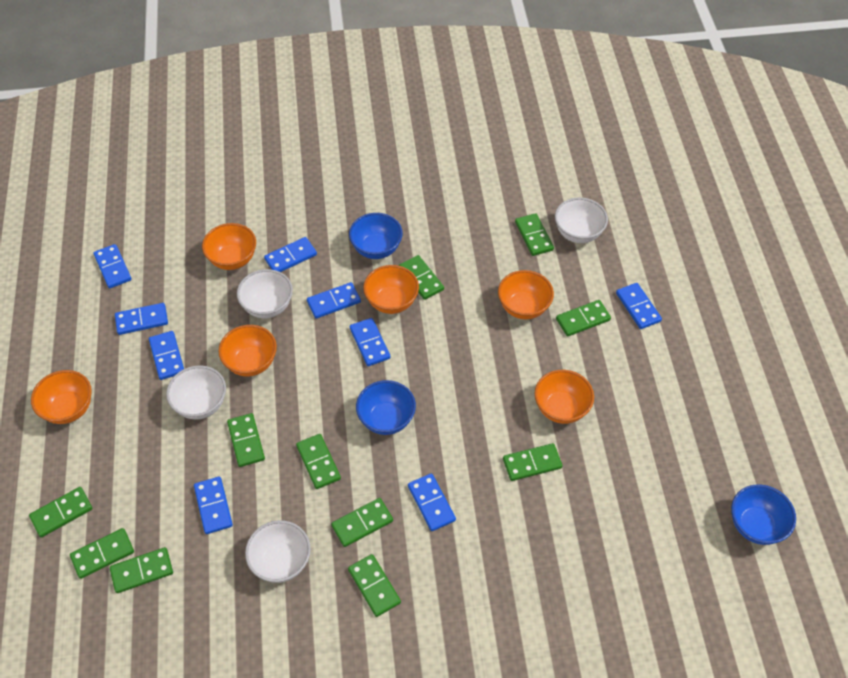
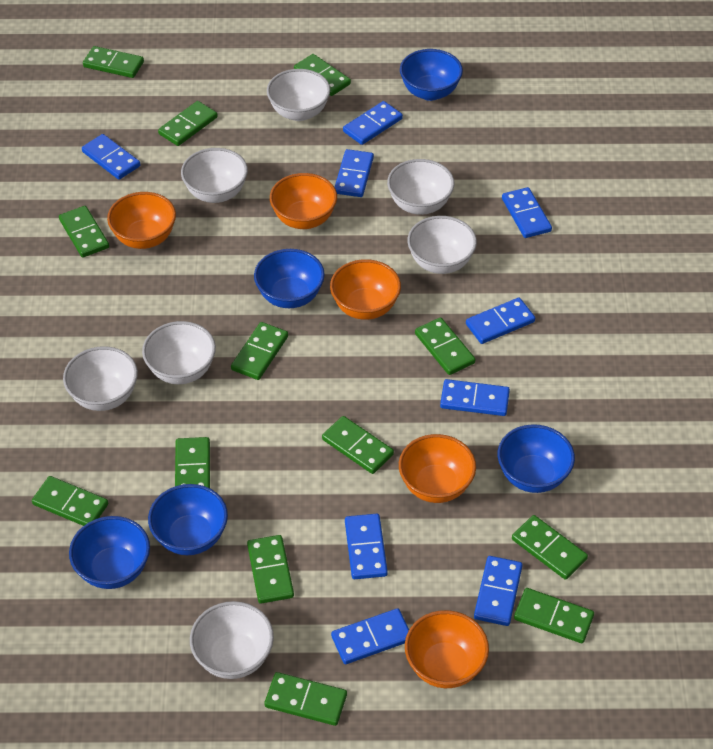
blue bowl: [349,213,403,259] [356,380,416,435] [731,484,796,545] = 3 -> [69,516,150,589] [148,484,228,555] [254,249,325,308] [400,49,463,101] [498,424,575,493] = 5
green domino: [29,487,93,538] [70,528,134,579] [110,547,173,593] [227,413,265,467] [296,434,341,489] [331,498,393,547] [348,554,401,617] [399,255,444,300] [503,443,563,481] [515,213,554,256] [556,300,611,336] = 11 -> [32,476,108,526] [59,206,109,258] [83,46,144,78] [158,101,218,146] [175,437,210,488] [231,322,288,380] [247,535,294,604] [264,672,347,726] [294,54,351,96] [322,416,394,474] [415,317,475,375] [512,515,588,580] [514,588,594,643] = 13
orange bowl: [31,370,92,424] [202,223,256,270] [218,325,277,377] [363,265,419,314] [498,270,554,319] [534,370,594,424] = 6 -> [107,192,176,249] [270,173,337,229] [330,259,401,320] [399,434,476,503] [405,610,489,688] = 5
white bowl: [166,365,226,419] [237,269,293,318] [245,520,311,583] [555,197,608,243] = 4 -> [63,346,138,411] [142,321,216,384] [181,148,248,203] [190,601,274,679] [267,69,330,121] [387,159,454,215] [407,216,477,274] = 7

